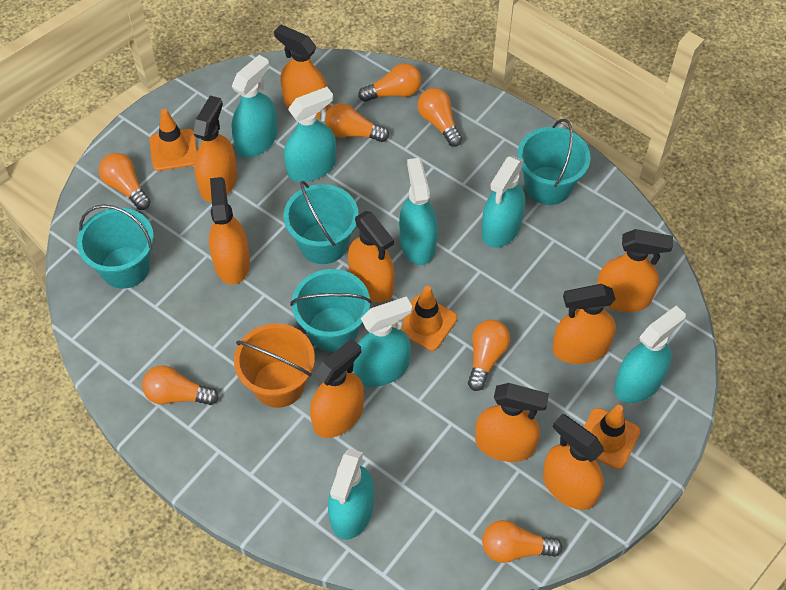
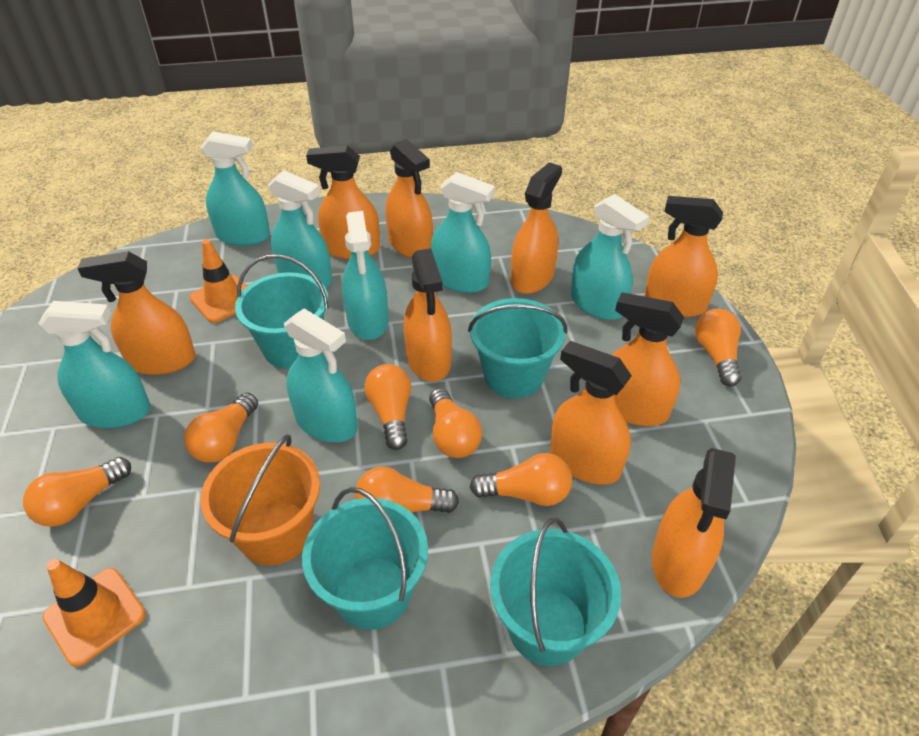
orange traffic cone: [149,109,197,171] [395,286,457,351] [584,405,640,469] = 3 -> [42,559,146,667] [189,239,247,323] = 2

